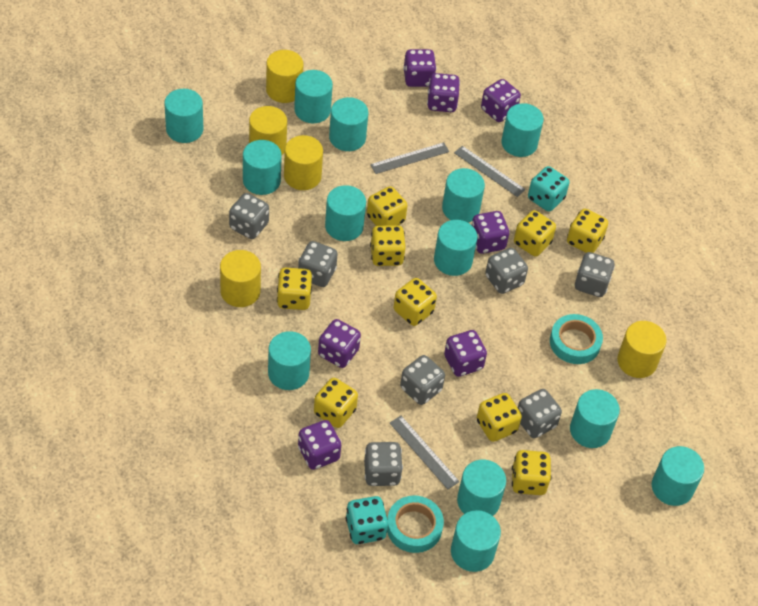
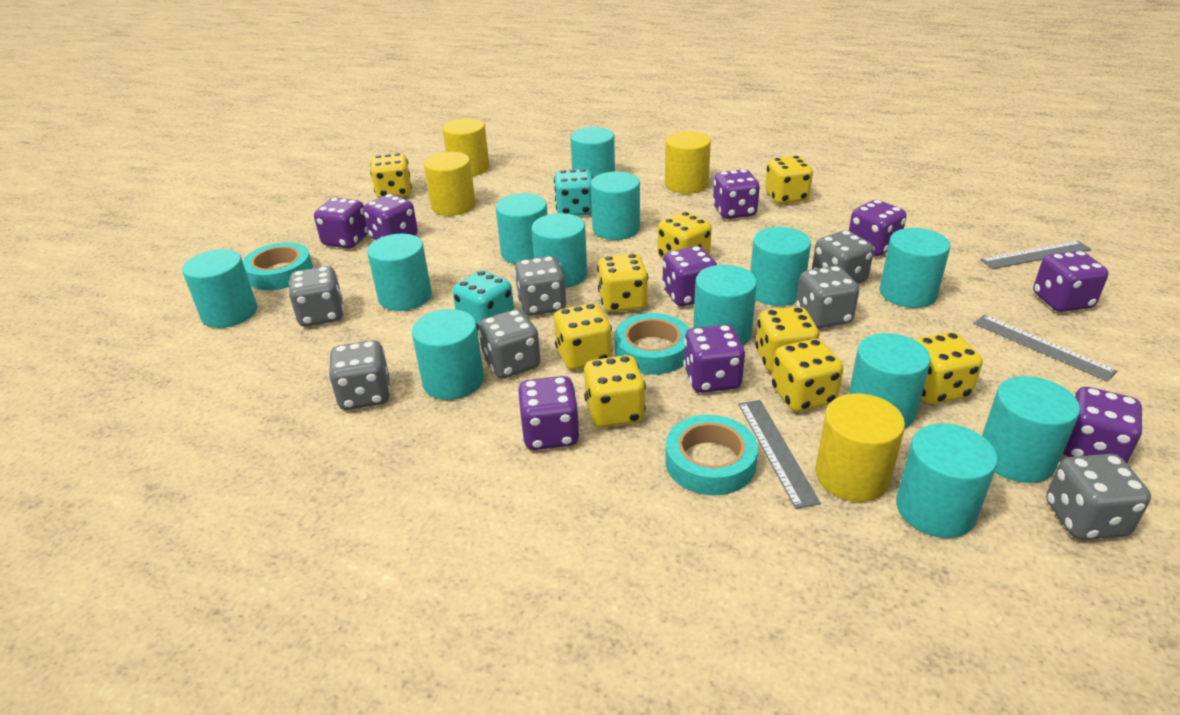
purple dice: [298,420,341,470] [318,319,361,368] [403,49,436,87] [427,73,460,112] [444,330,487,377] [472,211,510,254] [481,79,521,122] = 7 -> [314,198,368,248] [363,194,418,240] [517,376,580,450] [662,246,717,306] [683,324,746,393] [713,169,760,219] [849,200,907,256] [1033,251,1108,312] [1063,387,1143,463] = 9
turquoise tape: [387,495,444,553] [550,314,603,364] = 2 -> [243,242,313,290] [615,313,690,375] [665,415,758,495] = 3
yellow cylinder: [220,250,261,307] [249,106,287,155] [266,50,304,103] [284,135,323,190] [617,321,667,378] = 5 -> [424,152,476,216] [442,118,490,176] [665,131,711,194] [815,393,905,502] = 4

